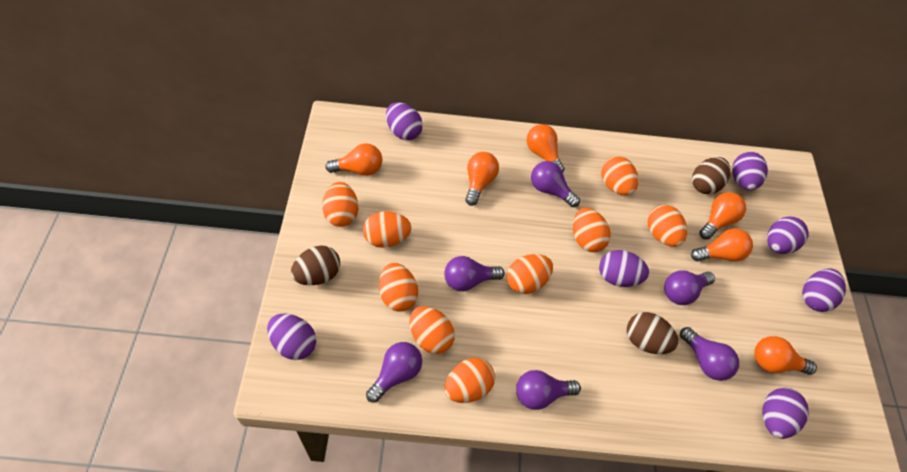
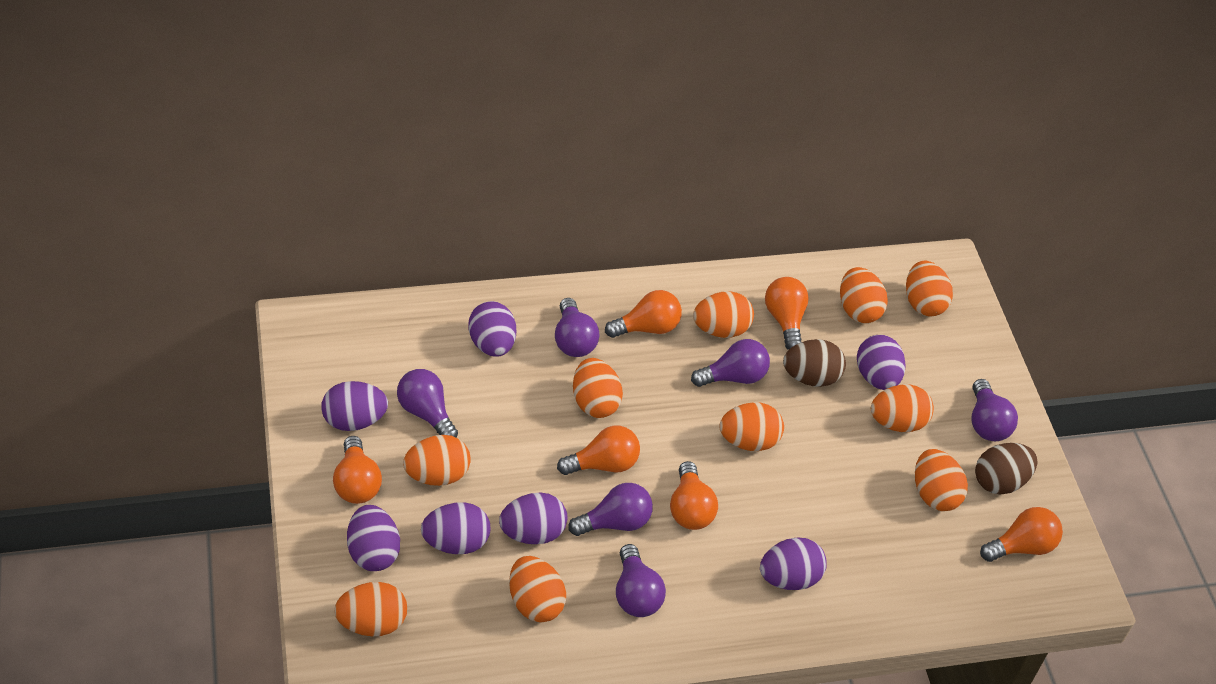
brown egg: [291,245,340,285] [627,312,679,354] [692,157,731,195] = 3 -> [783,339,846,387] [975,443,1037,494] = 2
orange egg: [322,182,358,227] [363,211,412,248] [379,263,418,312] [410,306,455,354] [444,358,495,403] [507,254,553,294] [573,208,611,252] [601,156,638,196] [648,205,687,247] = 9 -> [334,582,407,636] [403,435,471,486] [509,556,566,622] [573,358,623,418] [693,291,754,338] [720,402,784,451] [840,267,888,323] [871,384,934,432] [906,261,953,316] [915,449,968,511] = 10

